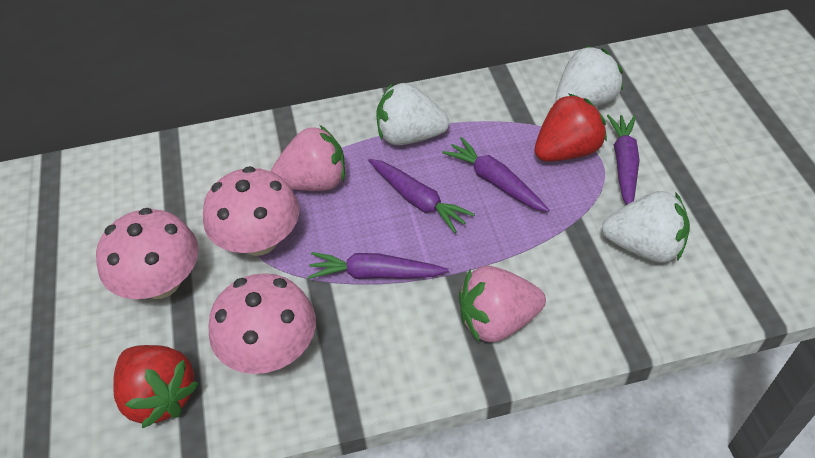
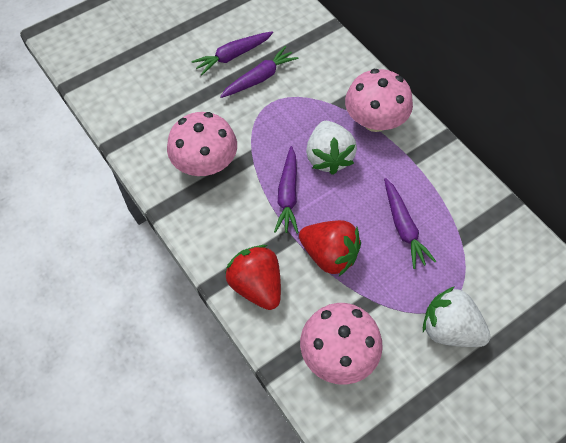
pink strawberry: [271,125,345,191] [459,266,546,342] = 2 -> none = 0
white strawberry: [376,83,449,145] [556,46,623,106] [602,191,690,263] = 3 -> [306,121,357,175] [423,286,491,347] = 2

